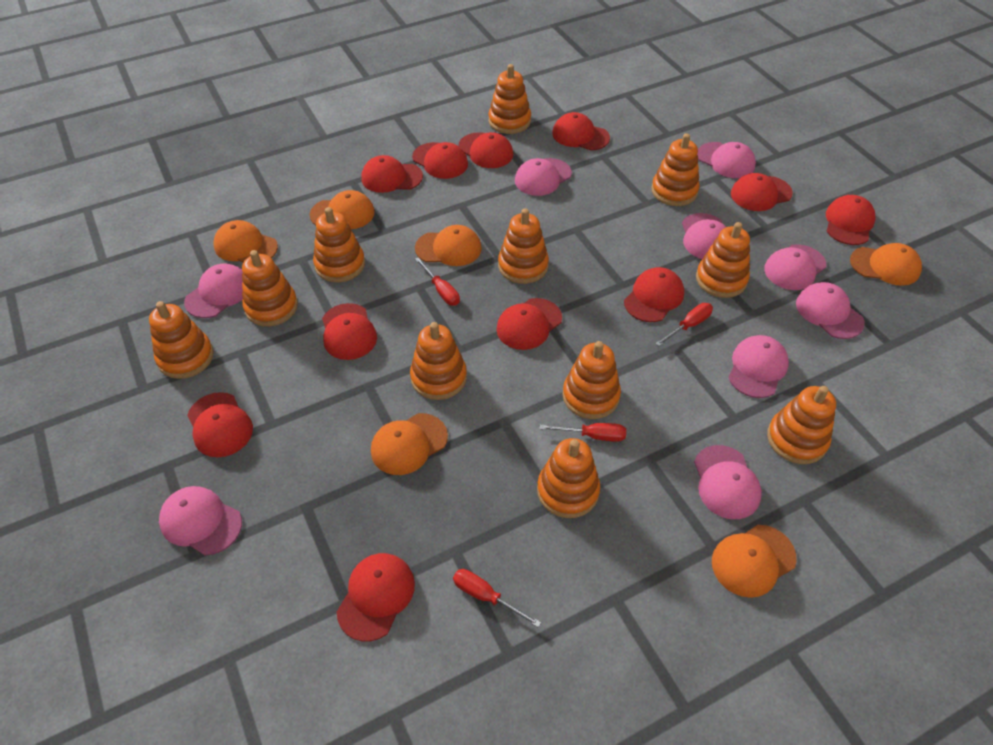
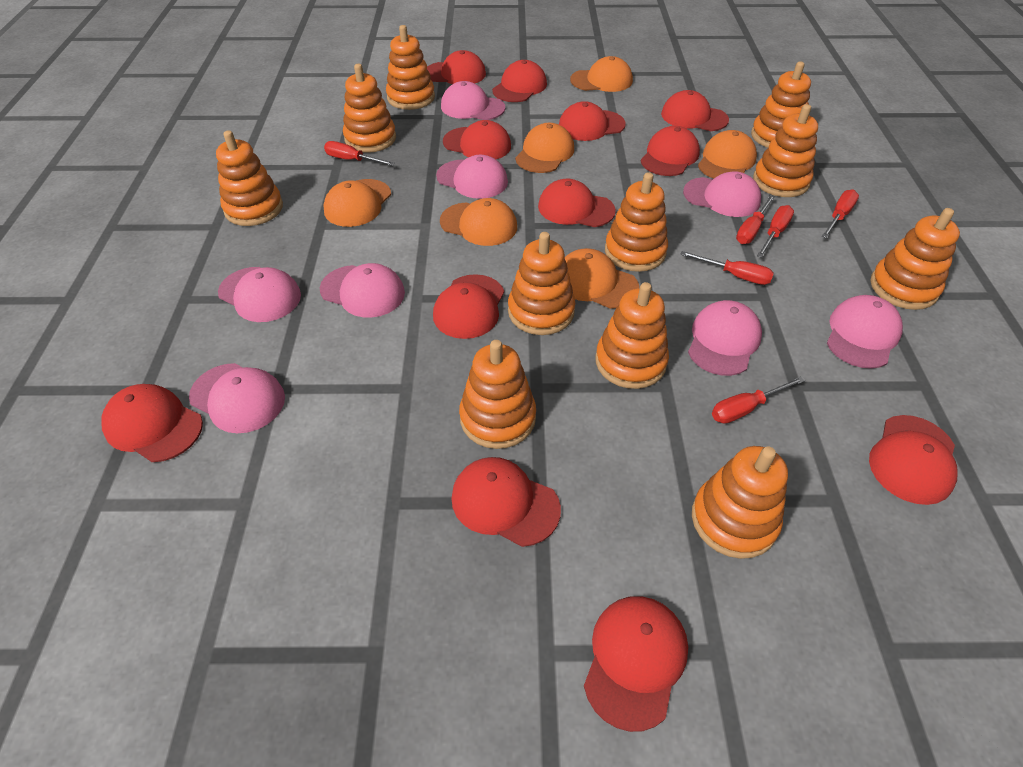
pink cap: [159,486,242,556] [184,264,243,318] [515,158,572,196] [682,213,726,259] [694,445,762,519] [697,142,756,178] [728,335,789,398] [764,244,826,290] [796,282,865,339] = 9 -> [189,363,285,433] [218,267,301,322] [320,263,405,318] [436,155,508,199] [441,81,505,120] [683,171,761,217] [688,300,762,376] [827,295,903,369] = 8
red cap: [187,392,253,457] [322,303,377,360] [337,553,415,642] [361,155,423,193] [412,142,468,179] [458,132,513,168] [496,298,562,350] [552,112,610,151] [624,267,684,322] [731,173,793,211] [826,195,876,245] = 11 -> [101,384,203,462] [427,50,486,84] [433,274,504,339] [443,120,511,159] [451,457,561,547] [492,60,547,102] [538,179,616,227] [559,101,626,141] [584,596,688,732] [640,126,700,176] [661,90,729,131] [869,415,958,505] = 12
red screwdriver: [415,257,460,306] [453,569,541,627] [540,423,626,442] [655,303,713,346] = 4 -> [324,141,395,166] [680,251,774,285] [712,376,805,424] [736,195,775,244] [757,205,794,258] [822,190,859,238] = 6

